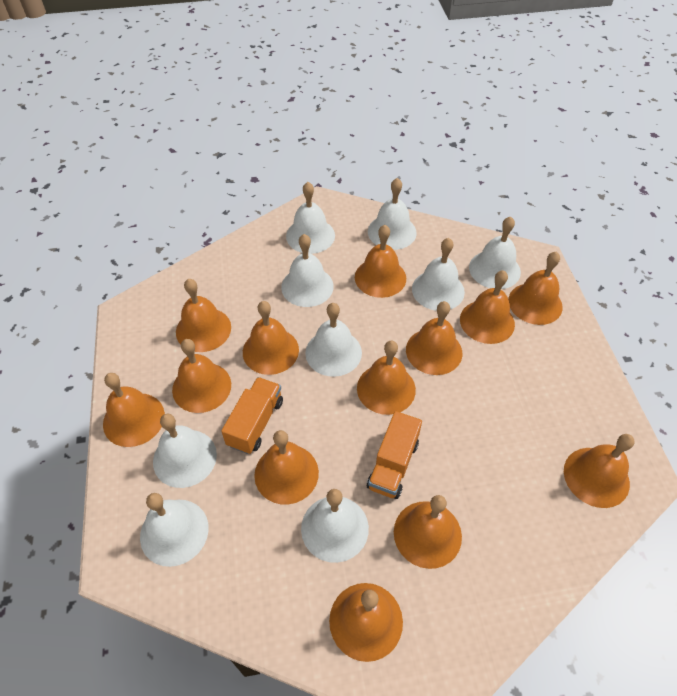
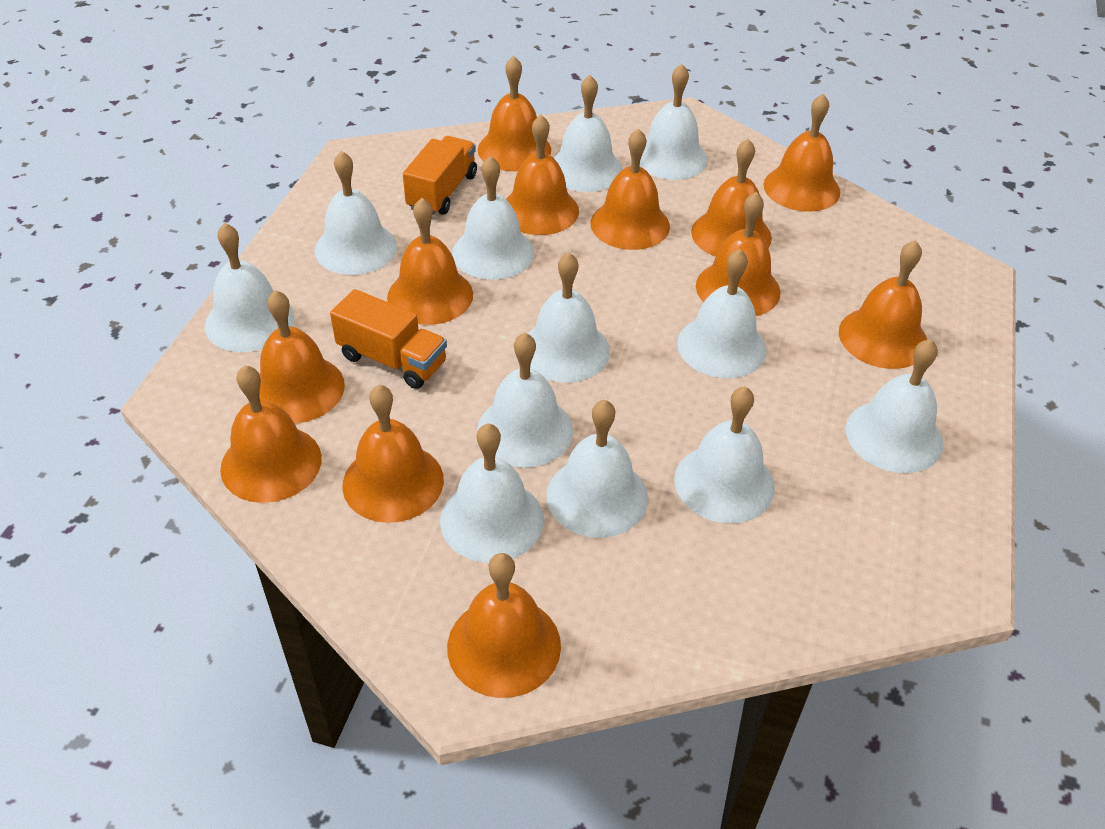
orange bell: [103,373,165,447] [172,339,231,413] [176,279,231,352] [243,301,299,375] [254,430,319,505] [329,583,403,662] [355,225,406,298] [357,341,416,415] [394,495,462,569] [406,301,462,375] [460,270,515,344] [508,251,563,325] [564,434,635,508] = 13 -> [220,365,322,503] [259,290,345,424] [342,385,444,523] [387,198,473,325] [447,553,561,698] [478,55,551,171] [506,115,579,235] [591,128,670,250] [691,139,772,257] [696,192,781,316] [763,94,840,212] [839,240,927,369] = 12
white bell: [140,493,209,567] [153,414,217,488] [281,234,334,307] [286,182,335,254] [301,489,369,563] [305,303,362,377] [368,178,417,250] [412,238,465,311] [469,217,521,289] = 9 -> [205,223,295,352] [314,151,397,275] [440,423,544,563] [452,156,534,280] [477,333,573,468] [527,252,610,383] [547,400,648,538] [554,75,623,192] [639,64,708,180] [674,386,775,523] [677,249,767,378] [846,339,943,473] = 12

